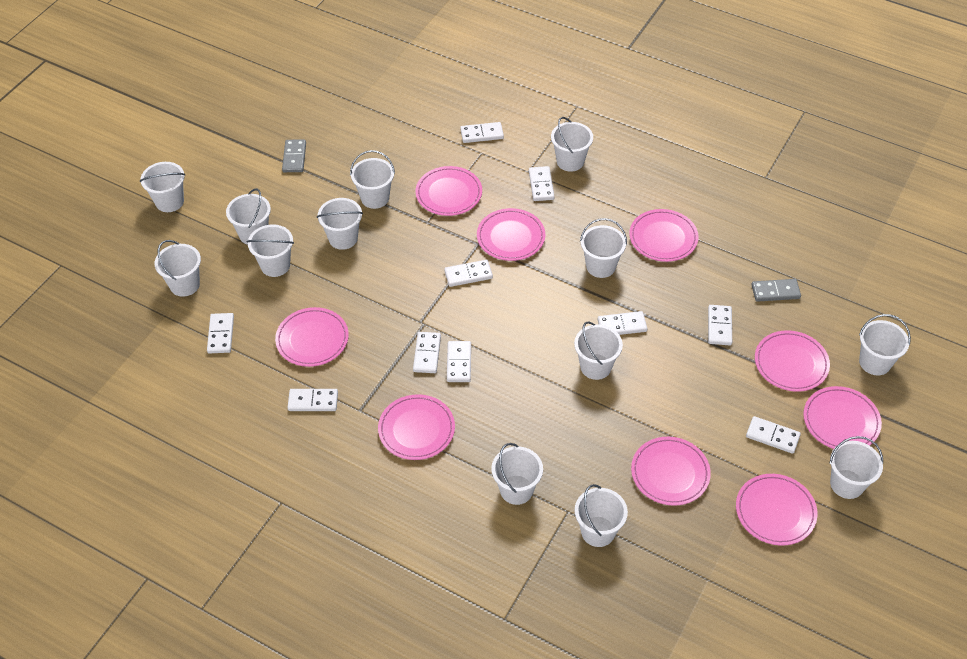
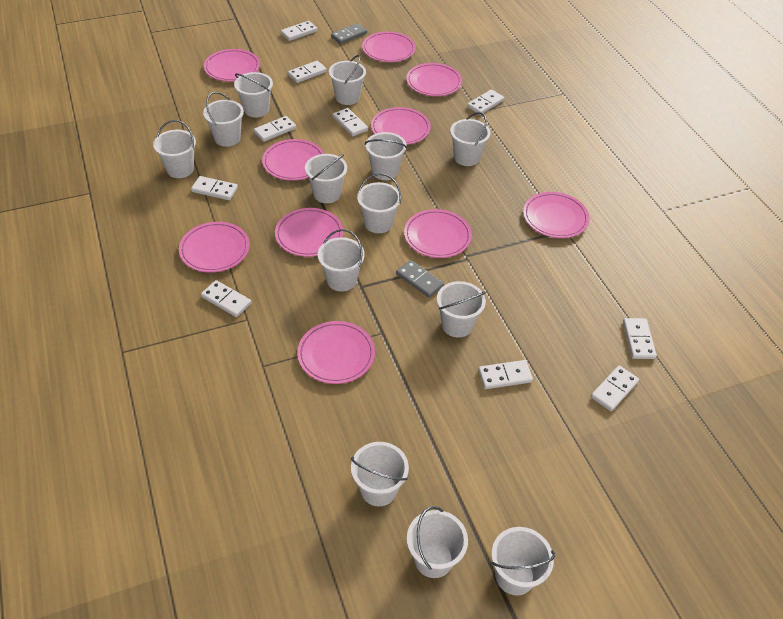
pink plate: [275,307,349,367] [378,394,455,460] [416,166,482,216] [477,208,545,261] [629,209,699,262] [631,437,711,506] [736,474,818,545] [755,330,830,392] [803,386,882,449] = 9 -> [179,222,250,273] [204,49,260,81] [262,139,324,181] [275,208,343,257] [297,321,375,384] [362,31,416,62] [371,107,431,145] [404,209,472,258] [406,63,462,96] [523,192,590,238] = 10

